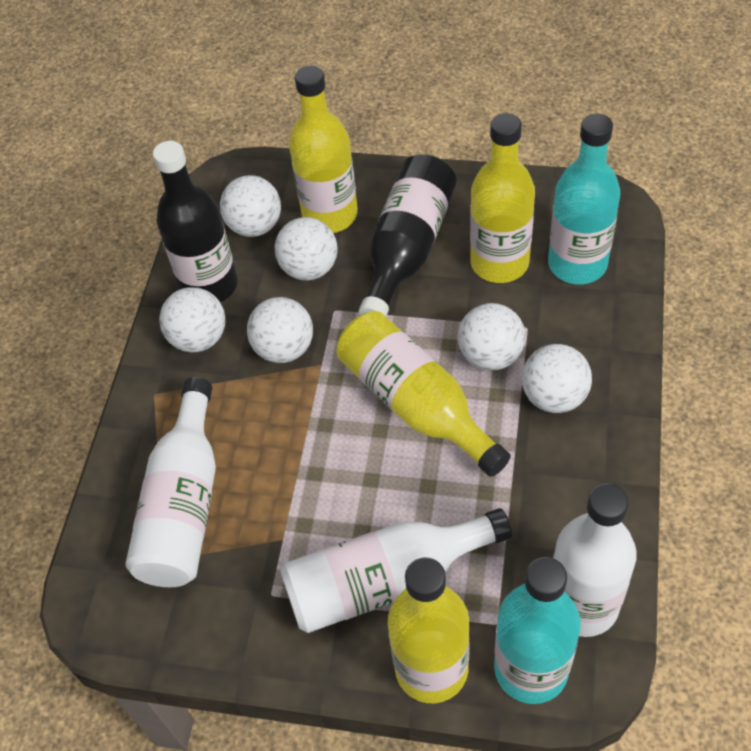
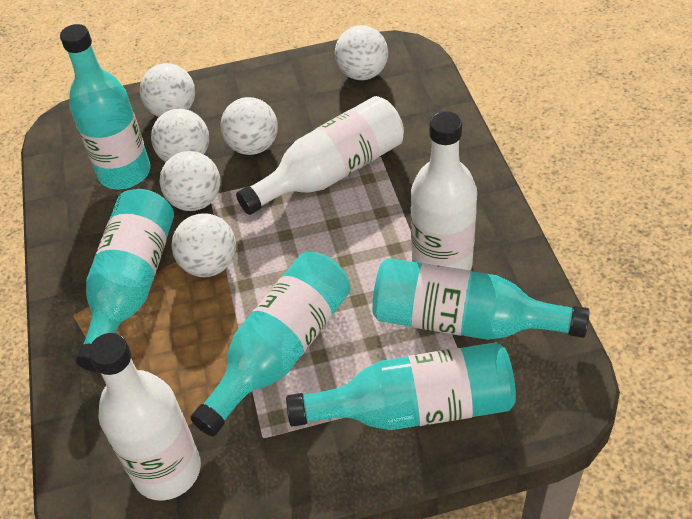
black bottle: [153,141,238,302] [359,155,457,316] = 2 -> none = 0
turquoise bottle: [494,557,581,704] [548,113,620,284] = 2 -> [60,24,150,189] [76,189,174,372] [190,252,351,436] [286,342,516,430] [372,258,590,340] = 5
yellow bottle: [289,66,358,233] [337,311,511,477] [388,557,470,703] [470,113,535,283] = 4 -> none = 0

